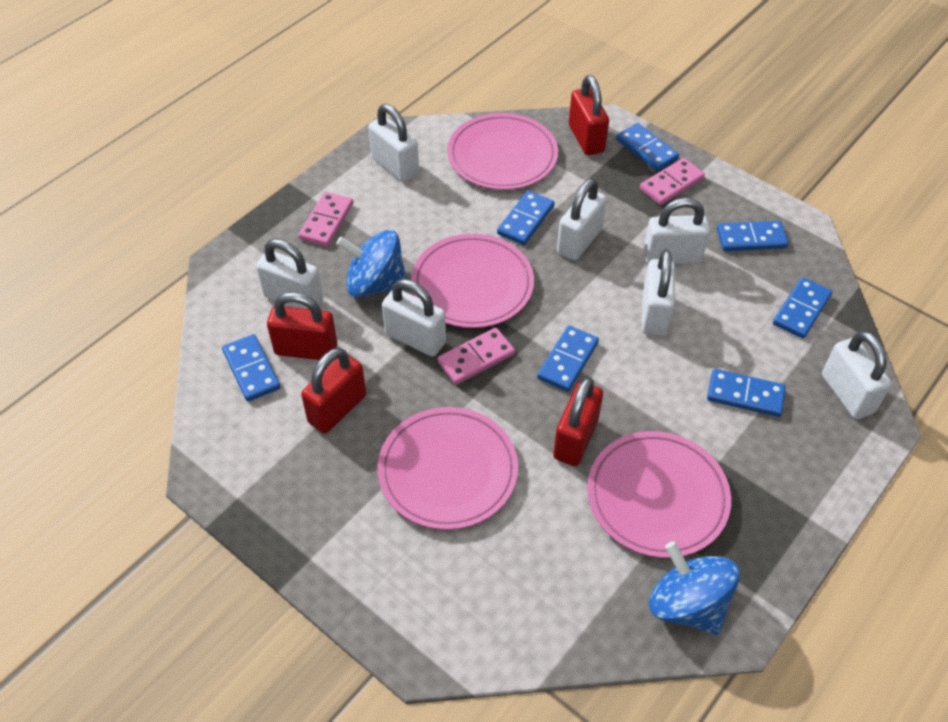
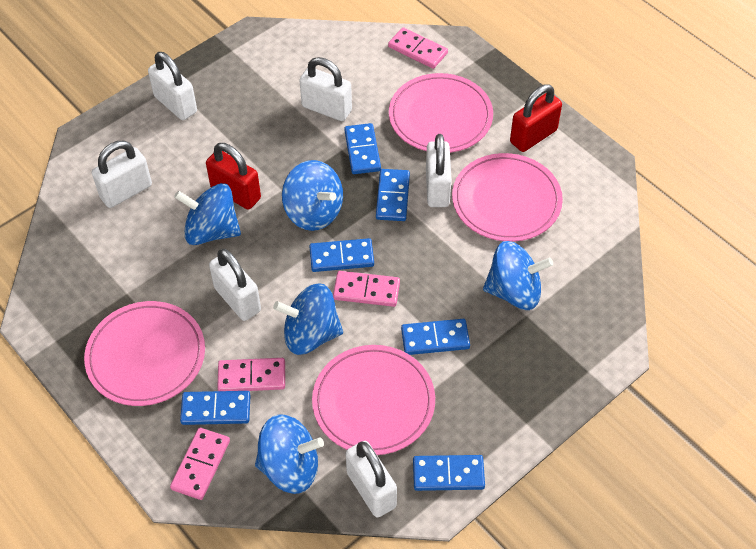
blue domino: [222,334,280,401] [497,191,554,245] [537,325,599,392] [616,123,679,171] [707,369,786,417] [717,221,788,251] [773,277,832,339] = 7 -> [180,391,251,425] [309,238,374,272] [344,123,381,174] [376,169,410,221] [401,319,470,355] [413,455,485,491] = 6
blue spinning top: [336,230,407,298] [649,541,740,635] = 2 -> [174,183,241,245] [255,414,324,494] [273,283,343,355] [282,160,343,231] [483,241,553,310] = 5
pink domino: [299,192,353,246] [437,328,515,385] [640,158,705,205] = 3 -> [170,428,230,500] [217,358,285,391] [333,271,400,307] [388,27,448,69] = 4
red padlock: [267,292,337,360] [301,348,366,433] [553,377,603,466] [569,75,609,155] = 4 -> [206,143,261,210] [510,84,562,152] = 2
white padlock: [256,239,323,309] [368,104,419,182] [382,279,446,357] [557,178,607,260] [642,250,675,336] [643,198,710,264] [822,331,891,419] = 7 -> [92,141,152,208] [148,52,197,120] [209,249,261,321] [299,57,352,121] [345,441,397,518] [426,134,452,207] = 6

